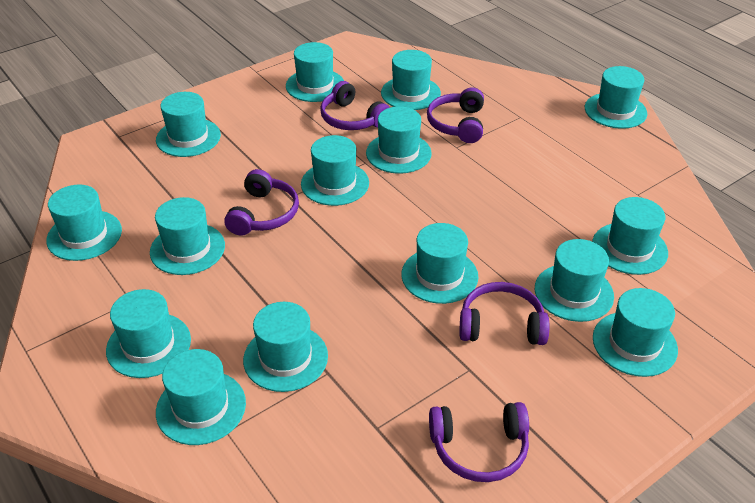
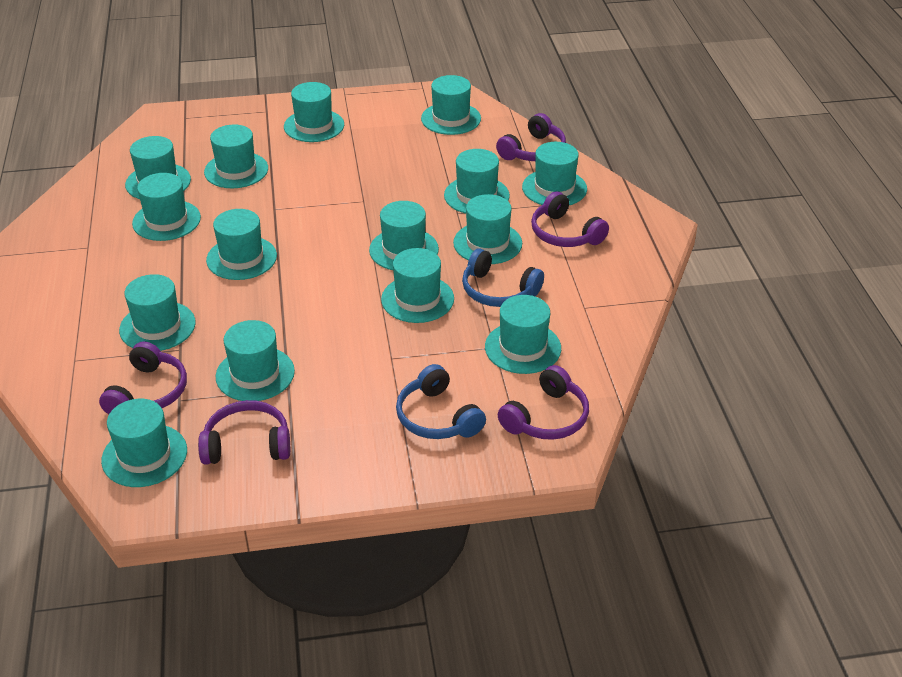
blue headphones: none = 0 -> [396,364,486,439] [462,248,544,307] = 2

